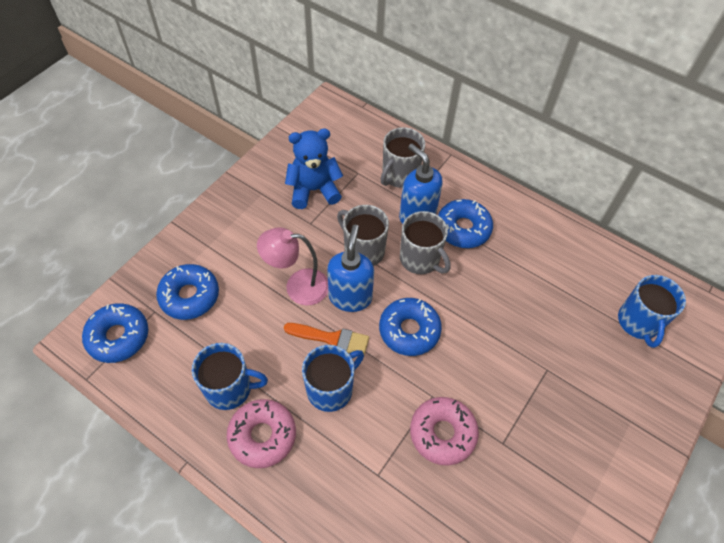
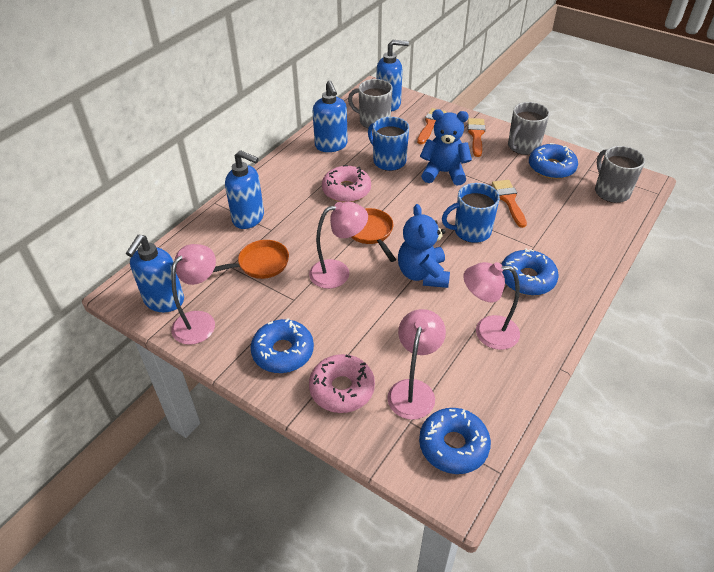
blue mug: [192,343,268,410] [302,345,364,412] [618,275,686,348] = 3 -> [368,117,409,171] [442,183,500,243] = 2
blue soap dispenser: [327,225,374,312] [399,144,443,224] = 2 -> [126,235,184,312] [225,150,264,229] [313,81,348,152] [376,40,409,111] = 4
blue teddy bear: [285,129,343,209] = 1 -> [398,204,450,288] [420,109,472,185] = 2
orange brush: [284,323,369,355] = 1 -> [417,108,447,144] [467,118,485,157] [492,180,527,228] = 3
orange pan: none = 0 -> [213,240,289,279] [351,208,396,262] = 2
pink lamp: [257,227,328,306] = 1 -> [171,244,216,345] [309,202,368,289] [387,309,446,420] [463,262,520,350] = 4

